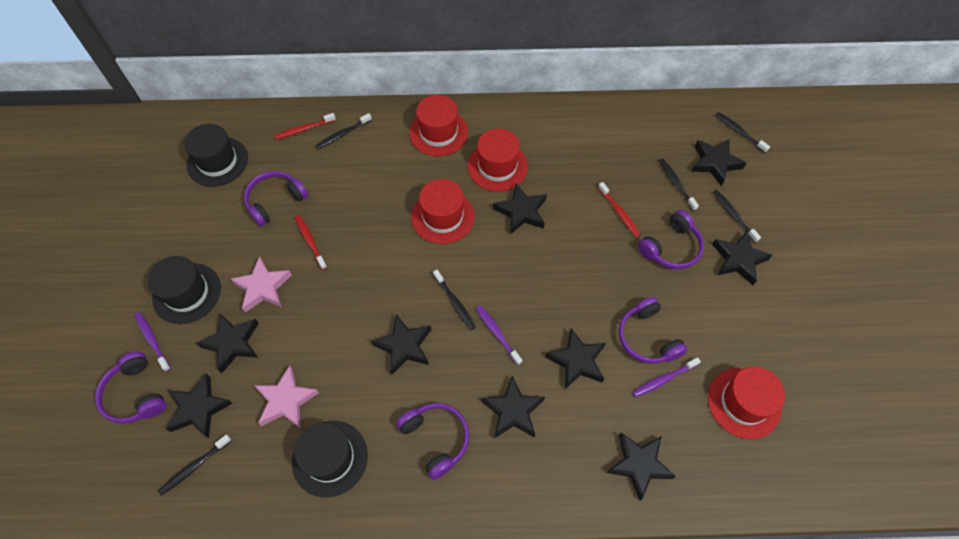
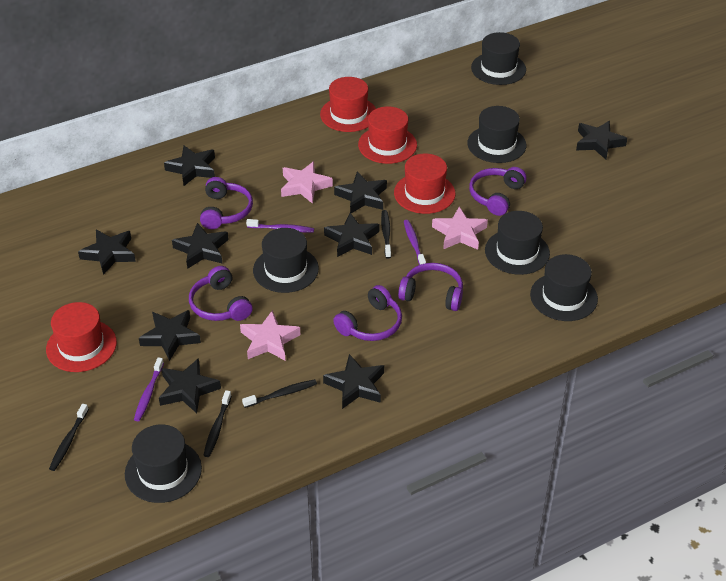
black hat: [148,256,221,324] [184,124,248,187] [292,421,368,497] = 3 -> [125,424,202,503] [253,228,319,293] [467,106,526,163] [471,32,526,85] [485,211,550,275] [530,254,598,321] = 6
black toothbrush: [158,435,232,496] [315,113,372,149] [433,270,476,330] [659,158,699,211] [713,190,761,243] [716,112,770,153] = 6 -> [49,404,89,471] [203,390,232,457] [242,379,317,408] [381,210,391,259] = 4
pink star: [231,256,292,313] [254,366,319,429] = 2 -> [240,310,300,360] [281,161,333,204] [432,207,488,250] = 3
red toothbrush: [274,113,336,140] [295,215,327,270] [598,182,641,237] = 3 -> none = 0

